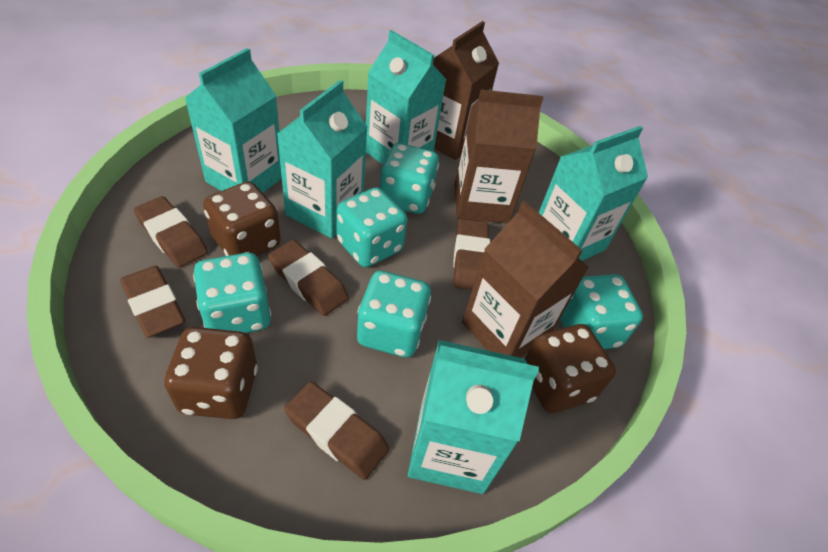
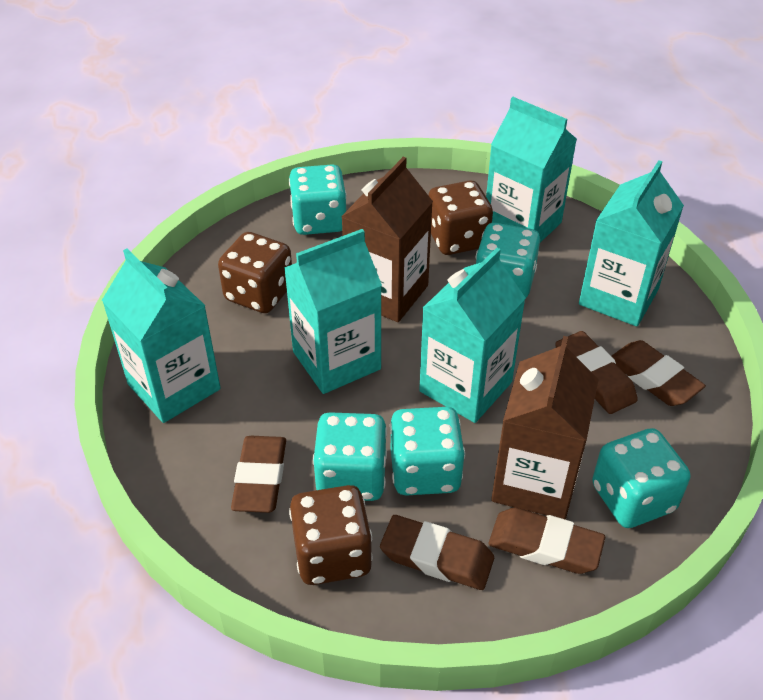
brown carton: [433,21,499,160] [455,89,543,223] [462,201,589,358] = 3 -> [341,157,433,322] [491,336,599,519] = 2

